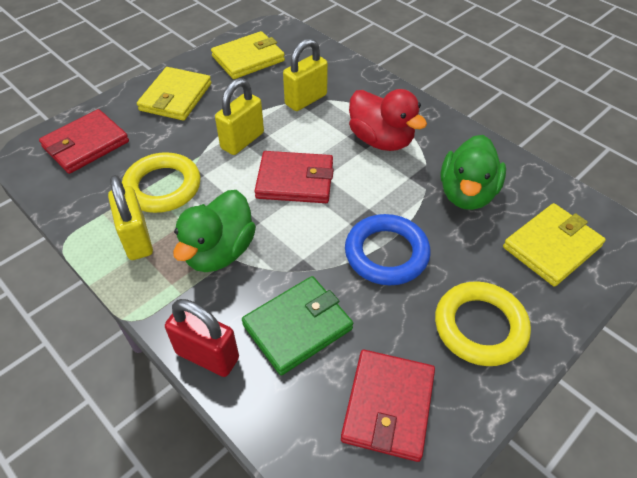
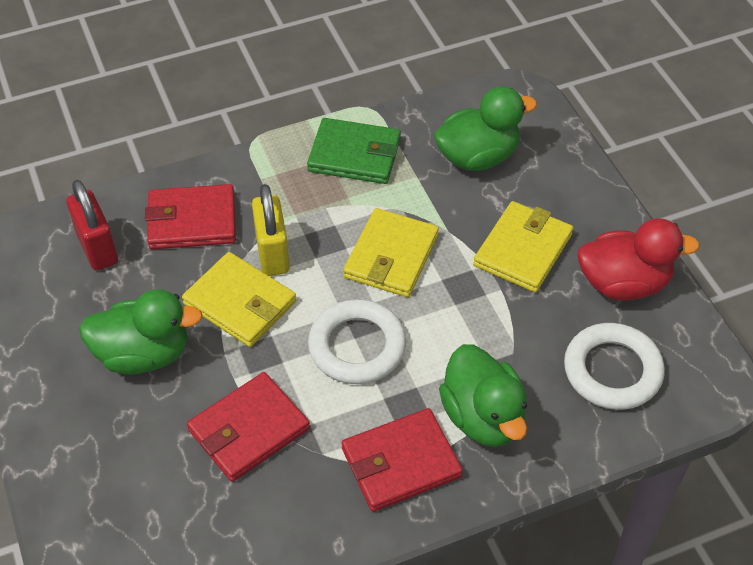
blue ring: [345,214,431,285] = 1 -> none = 0
green duck: [173,190,256,272] [441,135,506,210] = 2 -> [79,289,203,374] [434,86,537,171] [439,344,527,447] = 3
white ring: none = 0 -> [308,299,406,384] [564,323,665,410] = 2
yellow padlock: [108,175,153,260] [215,78,264,155] [283,38,328,111] = 3 -> [252,184,290,276] = 1
yellow ring: [122,152,201,213] [435,281,531,366] = 2 -> none = 0

